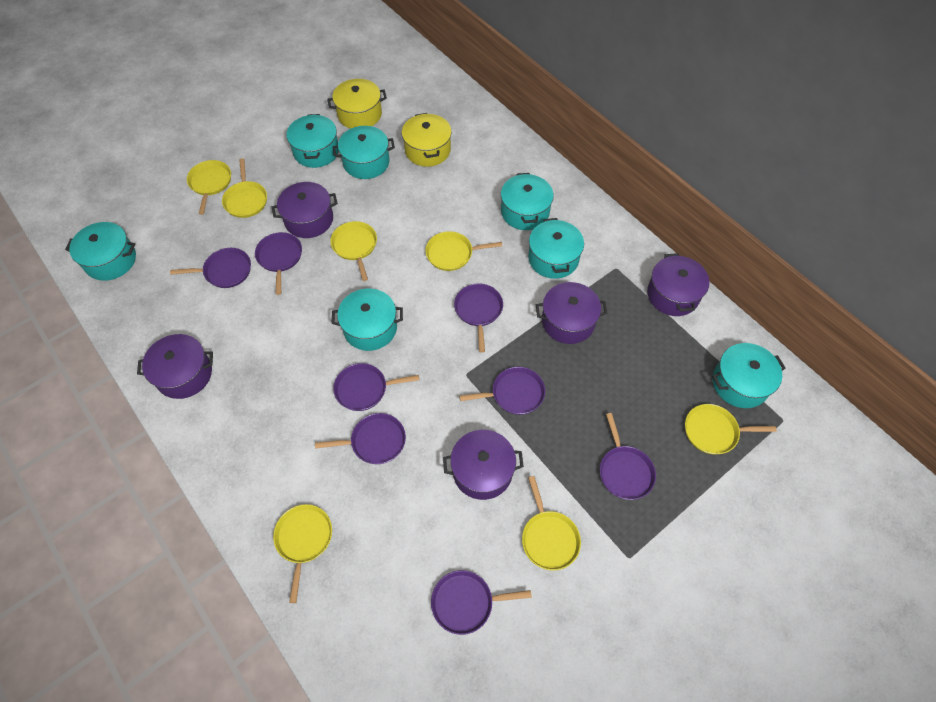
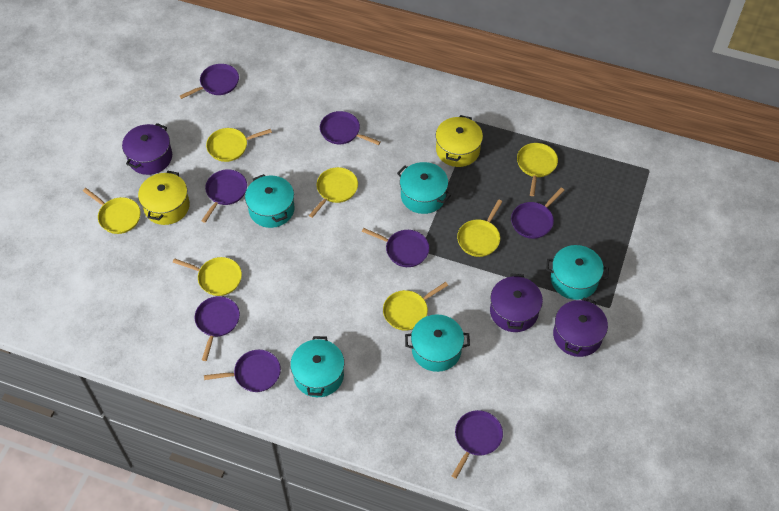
purple pot: [137,334,213,399] [272,182,338,238] [443,430,524,500] [536,282,607,344] [647,253,709,316] = 5 -> [122,123,172,175] [490,274,543,332] [553,298,608,357] = 3
turquoise pot: [65,222,136,281] [287,114,339,168] [331,289,403,351] [333,126,395,179] [501,173,554,230] [528,218,584,279] [712,343,786,408] = 7 -> [245,174,295,228] [290,336,344,397] [397,162,451,214] [405,314,470,372] [546,245,609,300] = 5

